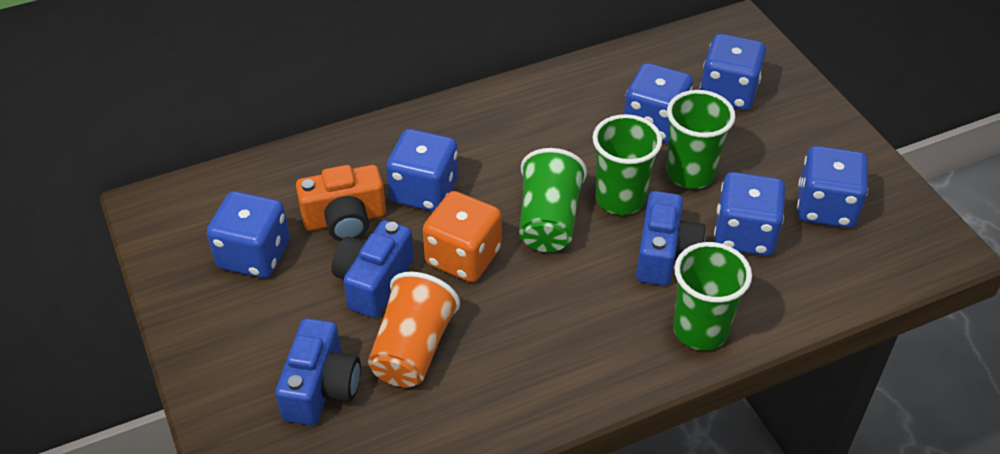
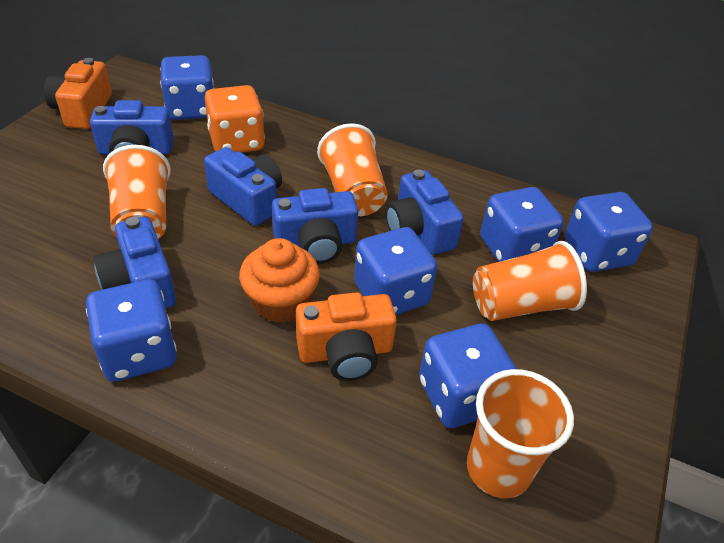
blue camera: [275,318,361,426] [331,220,414,318] [636,191,706,286] = 3 -> [90,100,174,155] [94,217,176,309] [204,147,282,226] [272,188,358,264] [386,170,464,255] = 5
green cup: [519,148,587,252] [592,114,662,215] [666,90,735,189] [673,242,752,350] = 4 -> none = 0
orange camera: [296,165,386,241] = 1 -> [44,58,112,129] [296,292,397,381] = 2
orange cup: [368,272,460,387] = 1 -> [103,145,171,239] [317,123,388,216] [467,369,574,498] [473,241,587,321] = 4
orange cupcake: none = 0 -> [239,238,320,323] = 1

